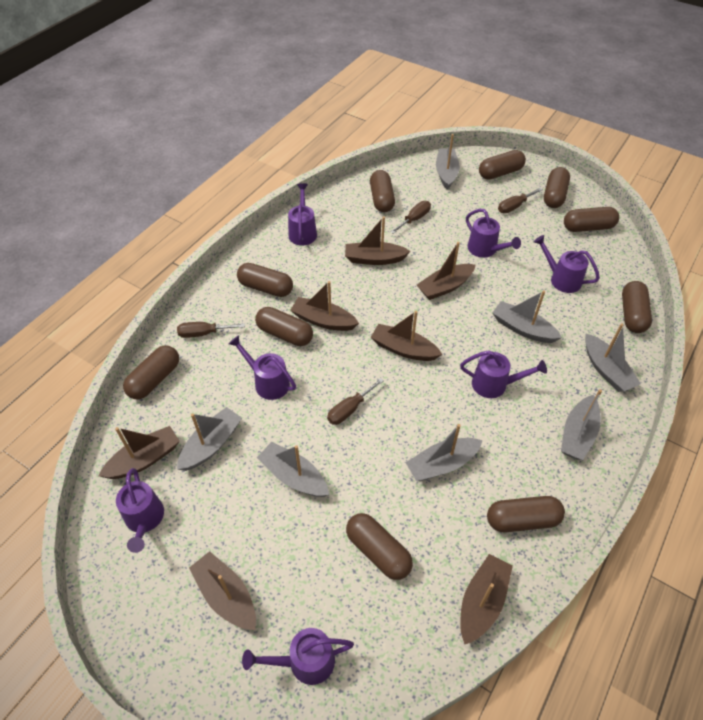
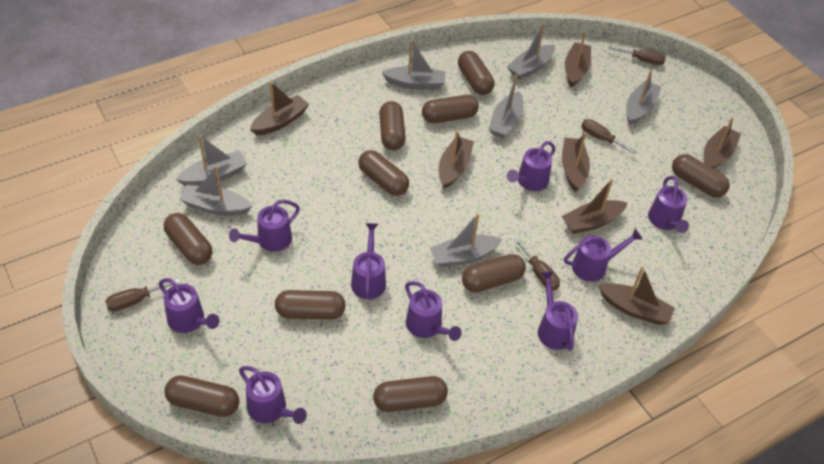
purple watering can: [116,468,164,553] [229,335,296,400] [242,628,354,685] [288,183,317,246] [460,350,547,398] [466,209,521,258] [534,235,600,293] = 7 -> [159,278,220,333] [229,200,300,252] [239,366,307,424] [351,223,386,299] [405,281,462,341] [507,141,556,191] [538,271,578,351] [564,229,643,282] [648,176,689,233] = 9

